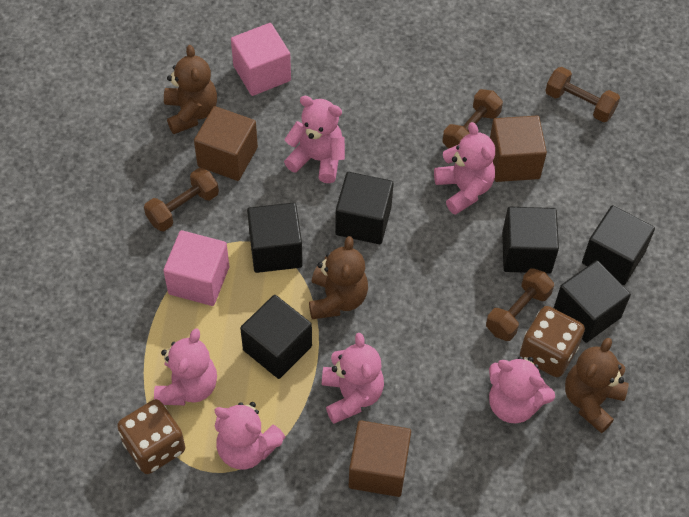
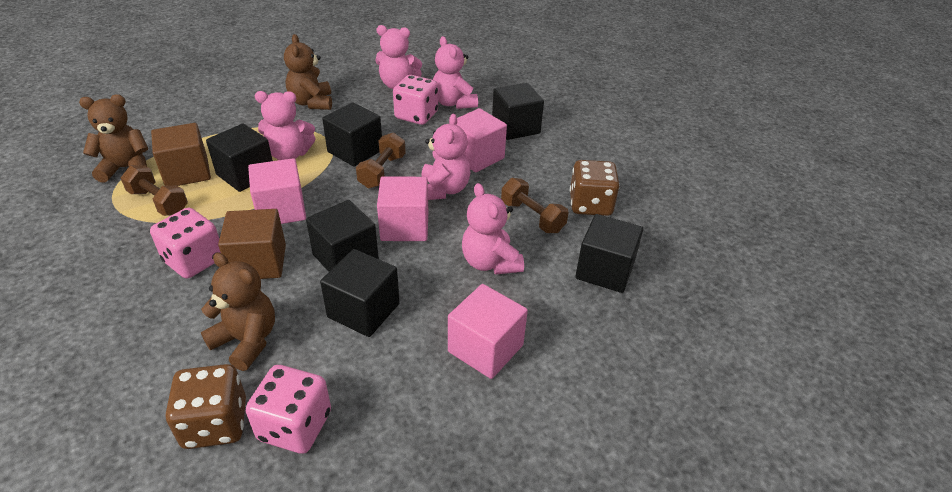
brown cube: [194,106,258,181] [349,420,411,497] [490,116,547,182] = 3 -> [151,123,211,186] [218,209,286,279] = 2
brown dumbbell: [144,168,219,231] [442,89,503,149] [486,268,554,341] [545,67,620,122] = 4 -> [121,165,188,216] [356,133,406,189] [501,178,569,233] = 3
pink cube: [163,230,229,306] [231,23,291,96] = 2 -> [248,158,306,224] [377,176,428,241] [448,284,528,379] [456,108,507,172] = 4
pink dice: none = 0 -> [150,208,221,279] [246,365,331,454] [393,75,438,125] = 3
pink teddy bear: [154,328,217,405] [214,402,286,469] [284,96,345,183] [322,333,384,424] [434,122,495,215] [489,357,555,423] = 6 -> [255,91,316,160] [376,25,422,89] [421,114,471,200] [433,36,478,109] [462,183,524,275] = 5

